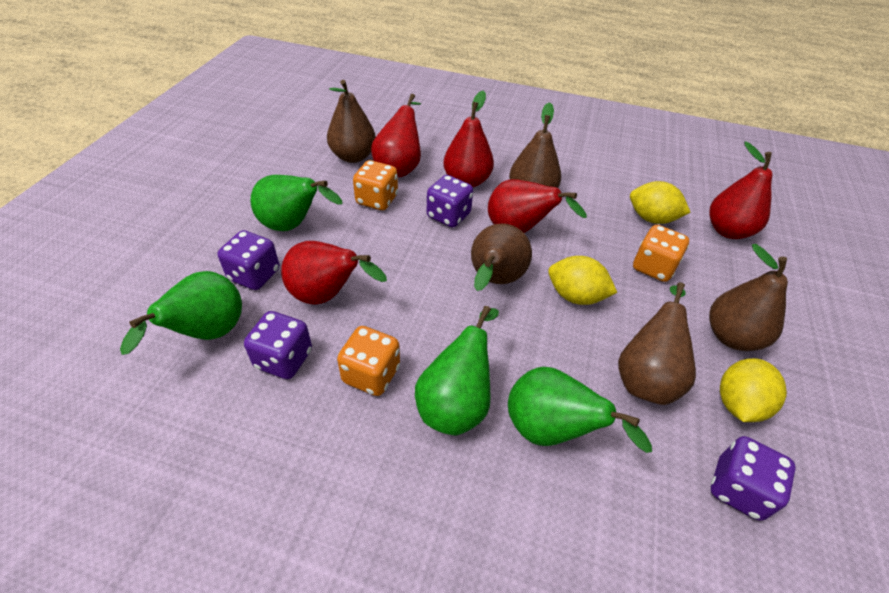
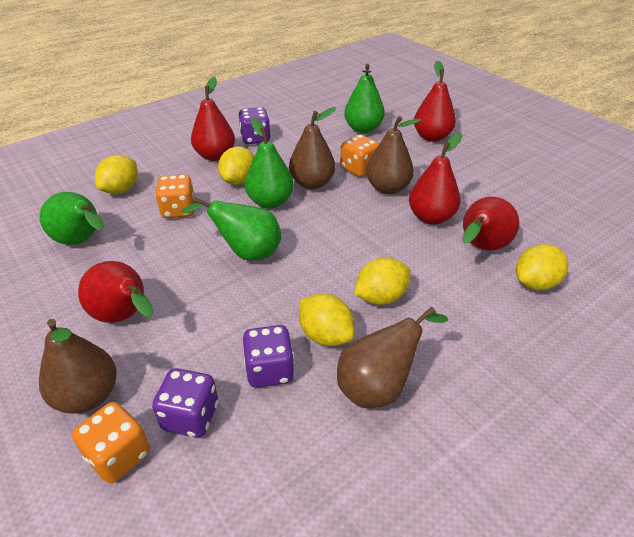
brown pear: [327,80,376,163] [471,223,532,291] [509,102,561,188] [618,282,696,405] [709,244,788,351] = 5 -> [39,319,117,414] [289,107,336,189] [337,307,448,408] [366,116,421,194] = 4
purple dice: [218,230,279,290] [244,311,312,379] [427,175,473,228] [711,436,796,521] = 4 -> [152,368,218,438] [238,107,270,144] [243,325,295,388] = 3
yellow lemon: [548,256,617,305] [630,181,691,224] [720,358,787,422] = 3 -> [95,155,138,194] [218,147,254,185] [299,293,355,346] [354,257,410,305] [516,244,569,290] = 5

